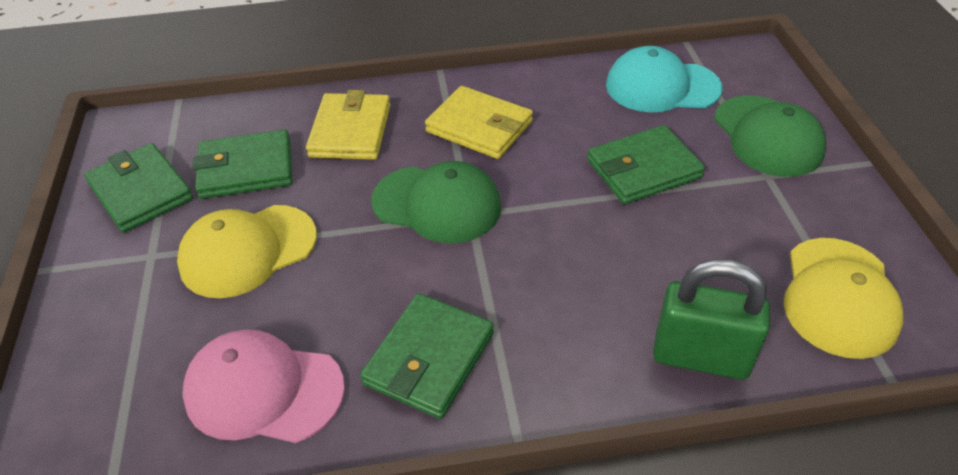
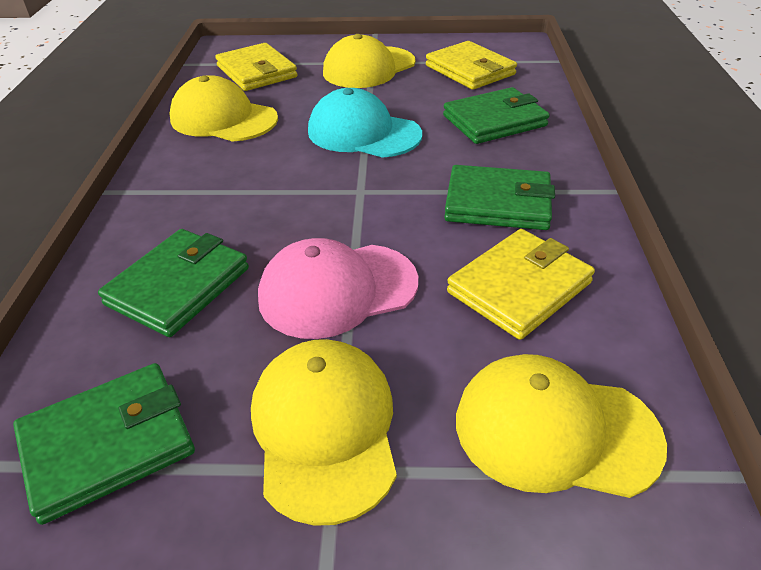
green cap: [372,161,502,244] [714,95,826,177] = 2 -> none = 0
green padlock: [653,259,770,380] = 1 -> none = 0
yellow cap: [177,205,317,298] [784,238,903,359] = 2 -> [169,75,278,142] [251,339,397,526] [323,34,416,88] [456,354,667,498] = 4
yellow wallet: [306,90,390,160] [425,86,533,159] = 2 -> [215,43,298,91] [426,41,517,90] [447,229,595,340] = 3

